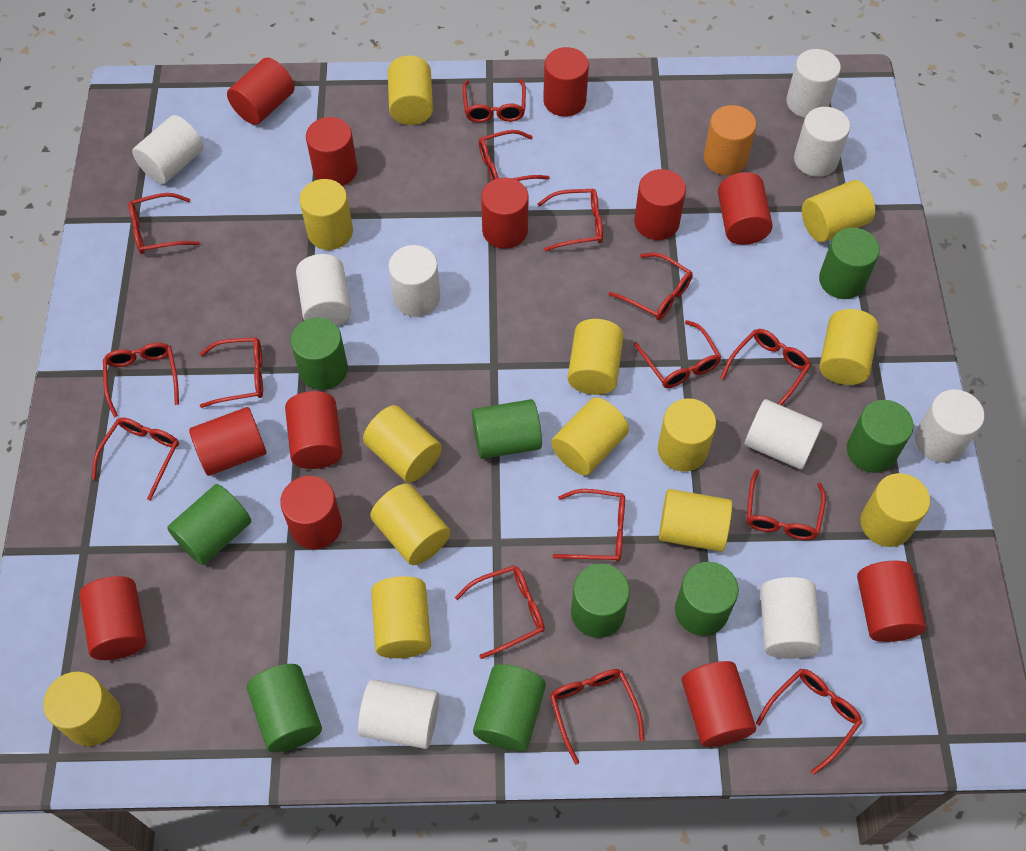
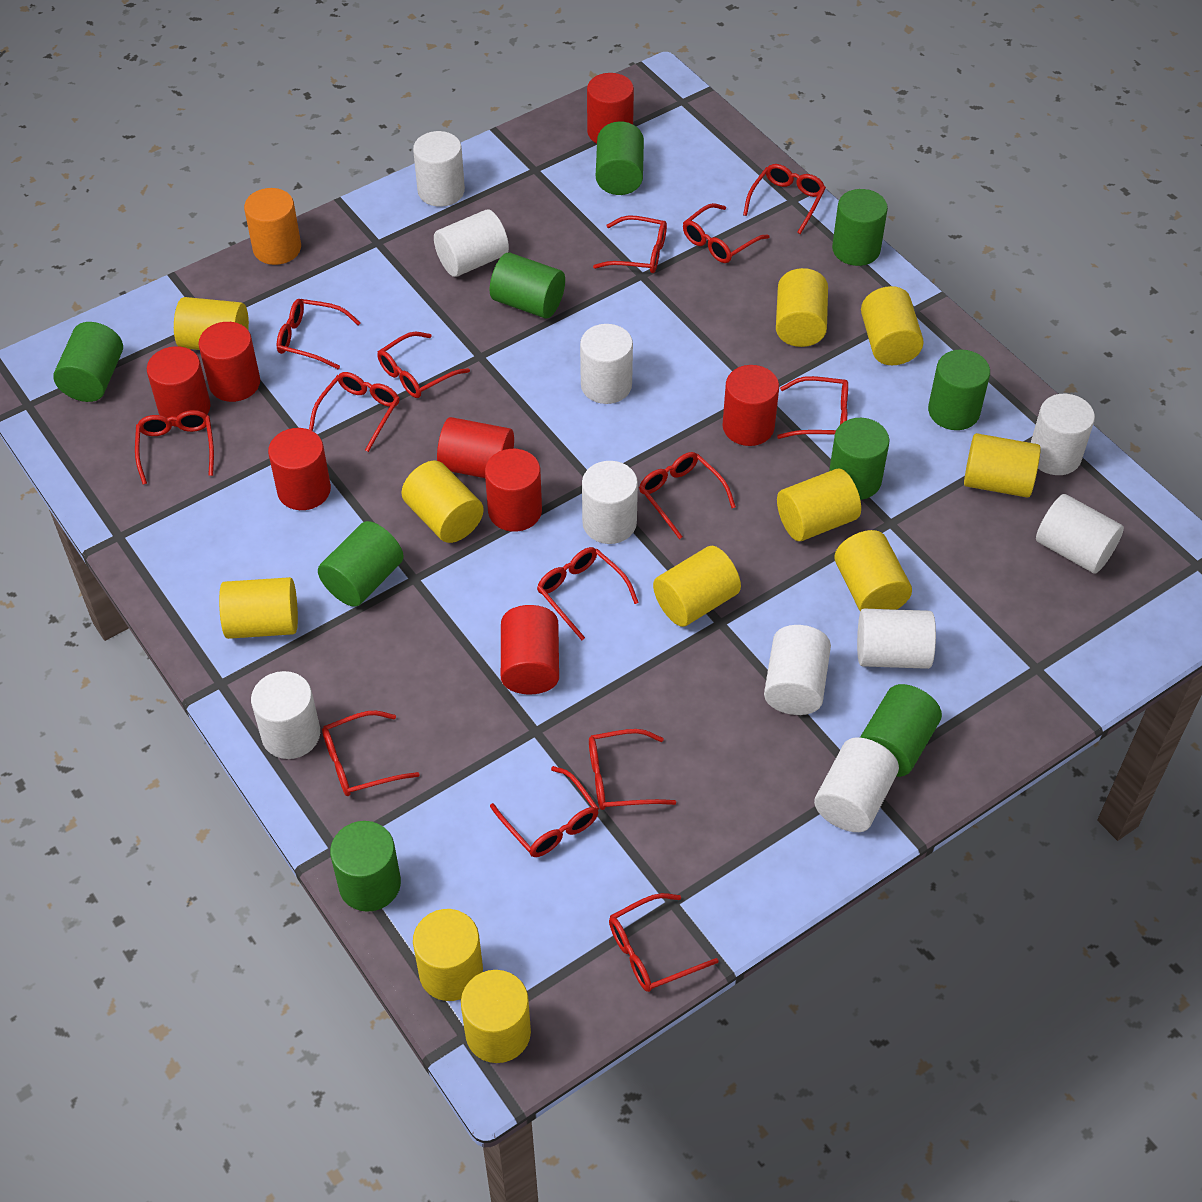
red cylinder: [79,576,146,660] [189,407,267,476] [227,57,295,125] [280,476,342,549] [285,391,343,469] [306,117,357,186] [481,178,529,249] [543,47,589,117] [634,169,686,240] [682,661,756,747] [718,172,773,245] [857,561,926,642] = 12 -> [147,346,211,427] [198,322,260,402] [268,428,331,510] [437,417,514,478] [485,449,542,532] [501,605,559,694] [587,73,634,144] [722,365,779,446] = 8
red glasses: [92,417,179,501] [103,343,179,418] [128,193,200,254] [200,337,263,408] [455,565,545,659] [462,79,526,123] [479,130,550,181] [537,189,603,251] [550,669,644,764] [552,489,625,562] [608,253,693,320] [634,320,721,388] [721,329,811,405] [746,469,826,540] [756,669,862,775] = 15 -> [135,410,214,485] [277,299,361,369] [309,372,400,452] [322,711,420,796] [378,332,470,398] [490,766,599,857] [537,547,639,640] [589,729,676,810] [593,215,667,273] [609,893,719,992] [639,452,736,539] [683,203,769,263] [743,164,826,234] [777,376,848,439] = 14
white cylinder: [132,115,204,184] [296,254,351,326] [358,679,439,749] [388,245,440,317] [745,399,823,470] [760,577,821,659] [786,49,841,118] [794,107,850,177] [915,390,985,463] = 9 -> [251,671,320,759] [413,131,465,207] [434,210,509,277] [580,324,633,404] [582,461,638,544] [764,625,831,715] [814,738,899,832] [857,609,936,669] [1031,394,1095,475] [1036,494,1124,574] = 10
yellow cylinder: [43,671,121,746] [299,179,353,250] [363,405,442,483] [370,484,450,565] [371,576,431,658] [388,56,433,125] [551,397,629,475] [568,319,624,395] [658,398,716,472] [659,489,732,552] [802,180,875,242] [819,309,879,385] [861,473,930,547] = 13 -> [174,297,249,350] [219,577,298,639] [401,461,484,543] [413,909,483,1001] [461,970,531,1063] [653,546,741,627] [776,268,828,347] [777,468,861,541] [834,530,912,612] [861,286,924,365] [964,433,1041,497] = 11

